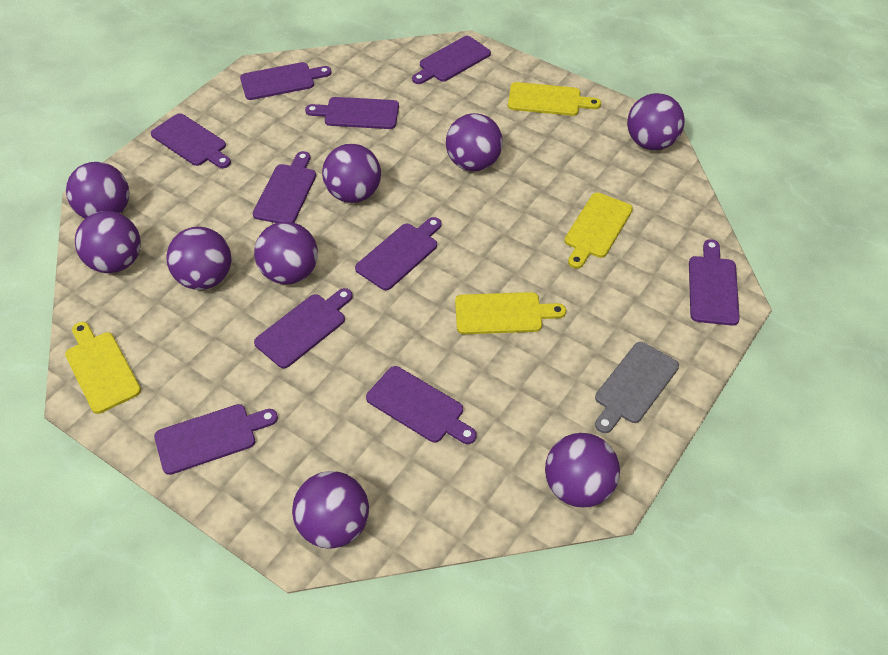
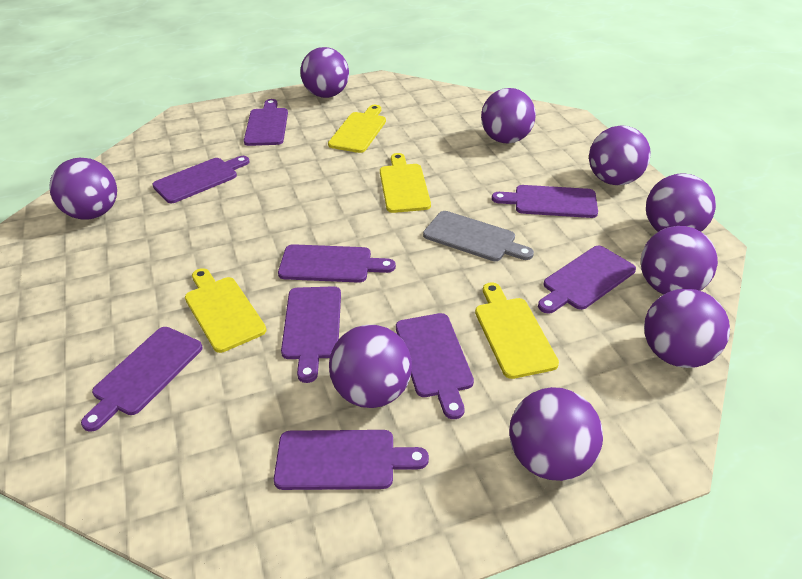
purple cutting board: [151,113,231,168] [154,404,278,475] [240,62,332,100] [253,151,316,223] [254,288,353,368] [305,97,399,129] [355,217,442,290] [366,366,477,444] [412,36,491,84] [689,239,740,326] = 10 -> [81,327,203,432] [152,156,250,203] [244,99,288,146] [274,430,429,490] [278,244,396,283] [281,286,341,383] [396,313,474,419] [492,185,598,218] [538,246,636,314] = 9

